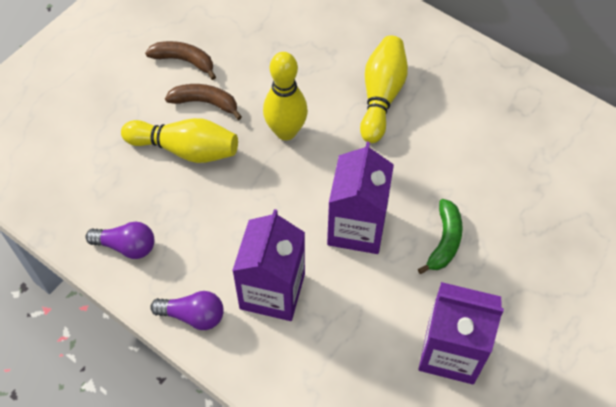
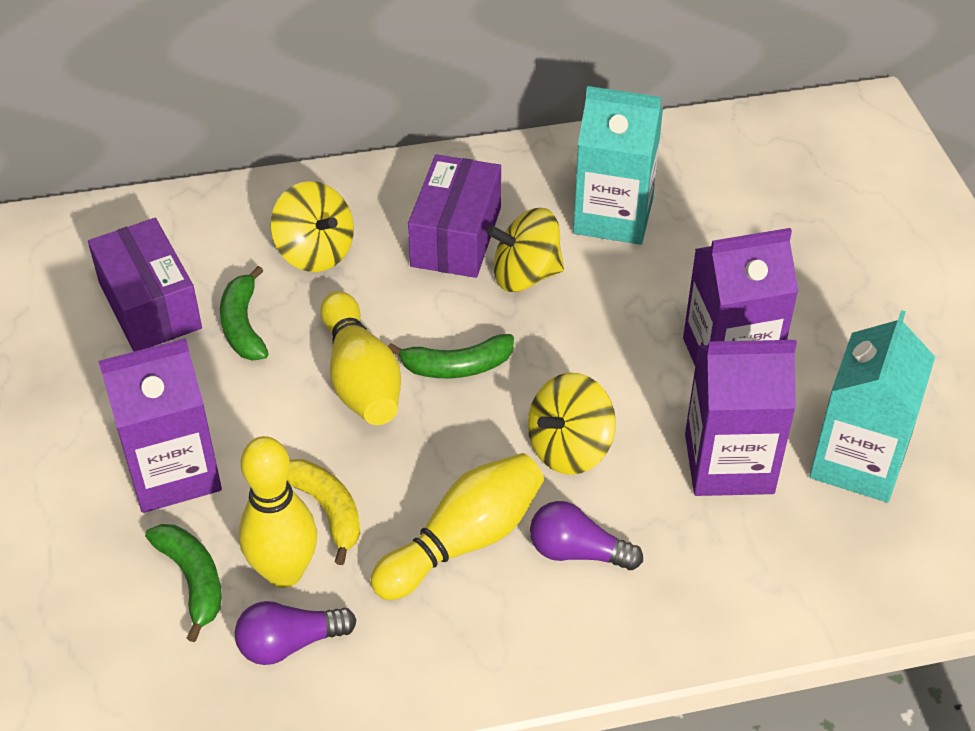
brown banana: [145,41,216,80] [165,84,242,120] = 2 -> none = 0
green banana: [418,199,463,274] = 1 -> [145,524,221,642] [220,266,269,360] [388,334,514,378] = 3
purple box: none = 0 -> [88,218,202,352] [408,155,501,278] = 2
turquoise carton: none = 0 -> [573,86,663,245] [809,310,935,503] = 2
yellow banana: none = 0 -> [287,459,360,565] = 1
yellow spinning top: none = 0 -> [271,181,354,272] [487,208,564,292] [528,373,616,475] = 3

